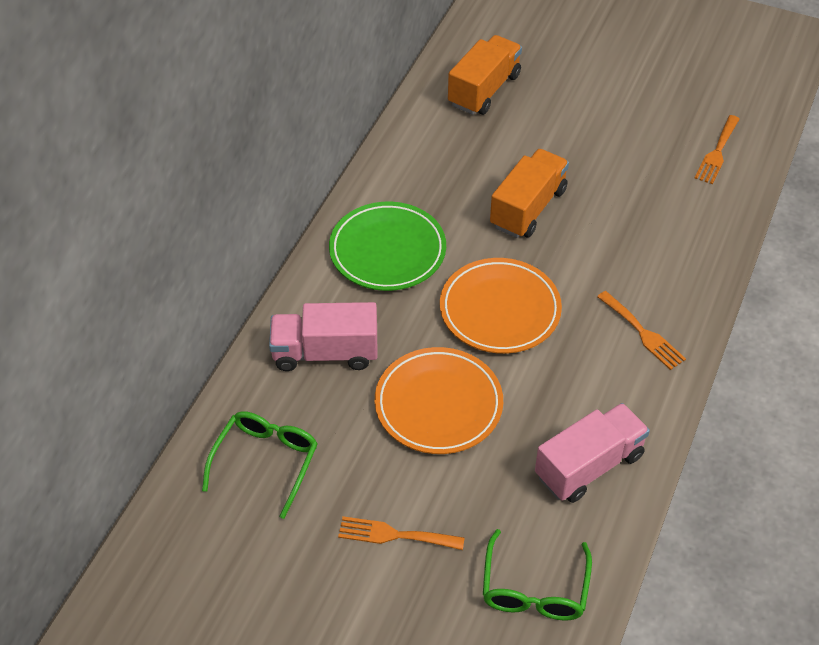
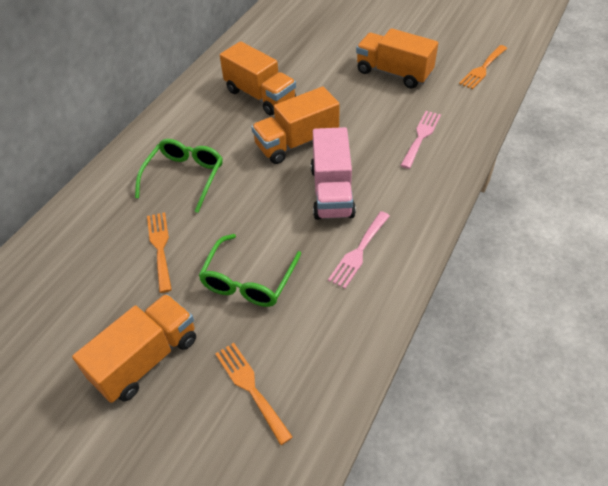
green plate: [329,202,446,291] = 1 -> none = 0
orange plate: [375,347,503,454] [440,258,562,354] = 2 -> none = 0
orange truck: [448,35,522,115] [490,149,569,238] = 2 -> [72,294,196,403] [220,41,296,116] [251,87,340,164] [356,28,438,89] = 4
pink fork: none = 0 -> [328,211,390,289] [400,111,441,169] = 2
pink truck: [269,302,377,371] [535,403,650,503] = 2 -> [311,127,356,220] = 1

